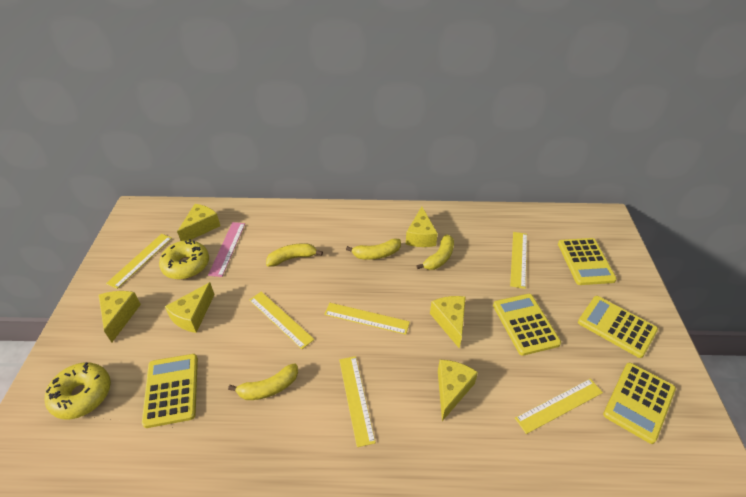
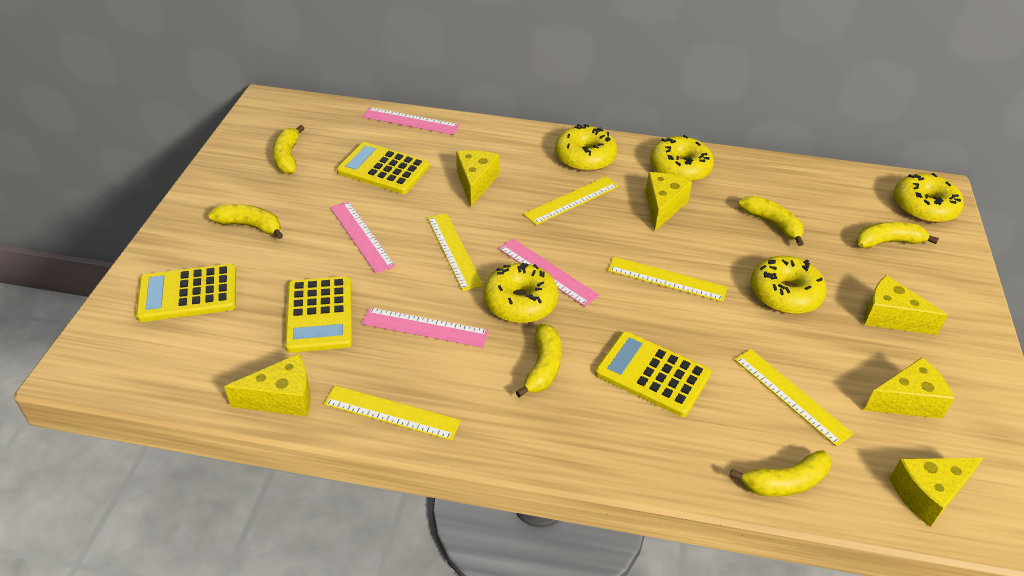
pink ruler: [208,222,245,277] = 1 -> [330,201,395,274] [362,107,459,135] [362,307,489,348] [498,239,599,307] = 4
yellow banana: [228,363,298,400] [266,243,323,267] [346,238,401,260] [416,234,454,270] = 4 -> [208,204,283,239] [272,125,305,174] [516,324,562,398] [729,450,832,497] [738,196,804,246] [856,222,939,249] = 6
yellow calculator: [142,354,198,428] [493,294,561,356] [558,238,617,285] [578,296,658,358] [603,363,676,444] = 5 -> [136,264,236,322] [285,276,352,353] [337,142,429,194] [595,332,711,417] = 4
yellow donut: [45,362,111,419] [159,239,209,280] = 2 -> [483,263,559,323] [555,124,617,172] [650,135,714,182] [751,256,827,314] [893,173,964,223] = 5
yellow ruler: [106,234,172,289] [249,292,314,349] [324,303,410,335] [339,356,376,447] [510,232,527,289] [515,379,603,434] = 6 -> [324,385,461,441] [427,213,484,291] [523,176,619,225] [608,257,728,302] [734,349,853,447] = 5

